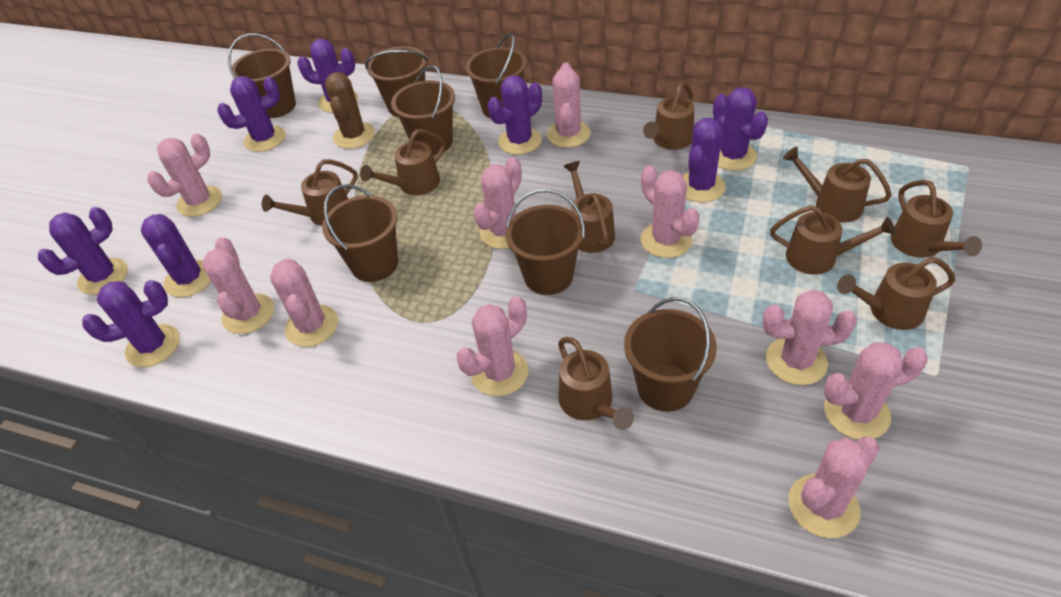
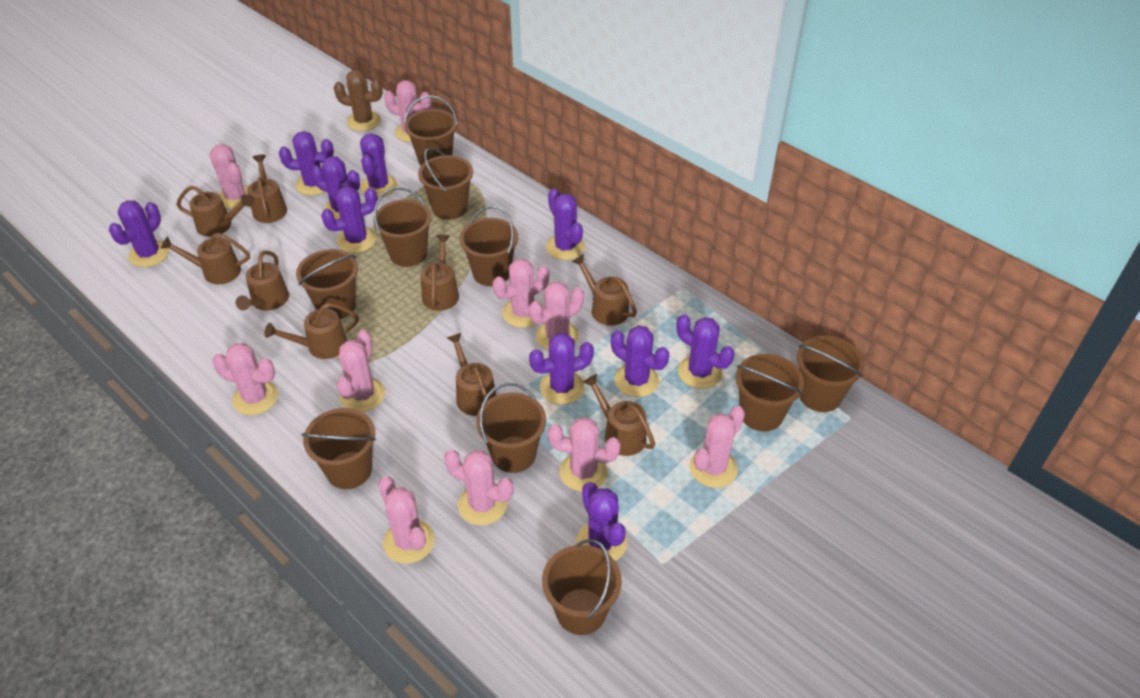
brown bucket: [228,33,296,118] [322,184,398,282] [365,46,428,117] [391,65,455,155] [465,34,527,119] [506,189,585,295] [624,297,717,412] = 7 -> [296,249,358,319] [301,408,376,489] [373,187,432,267] [404,96,458,166] [418,147,473,220] [460,206,518,286] [476,383,546,473] [542,539,622,635] [736,354,804,432] [797,336,865,412] = 10
purple cactus: [38,207,128,295] [82,280,180,368] [141,214,211,297] [217,76,286,152] [297,39,358,113] [488,75,542,155] [683,118,726,202] [713,87,768,171] = 8 -> [109,200,169,267] [279,131,334,196] [311,156,360,219] [321,186,378,253] [360,133,397,198] [529,333,594,405] [546,188,585,260] [576,482,627,561] [611,325,669,397] [677,314,734,389] = 10

